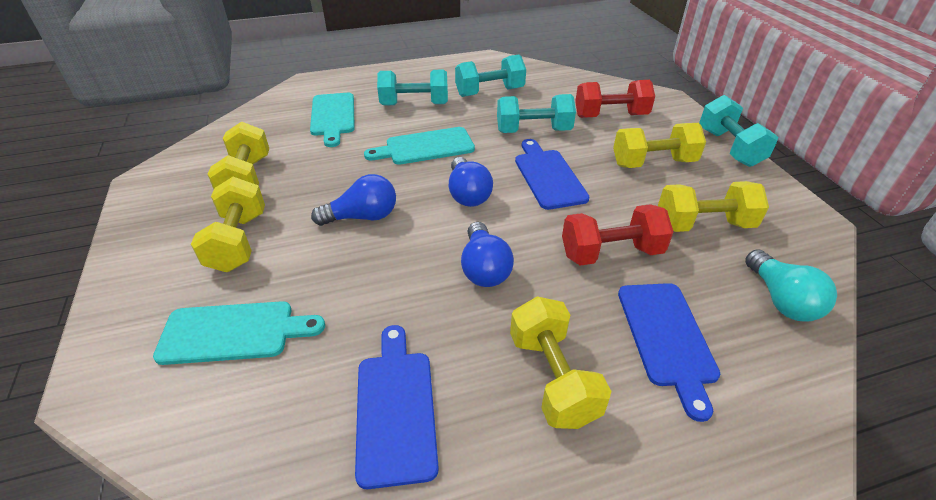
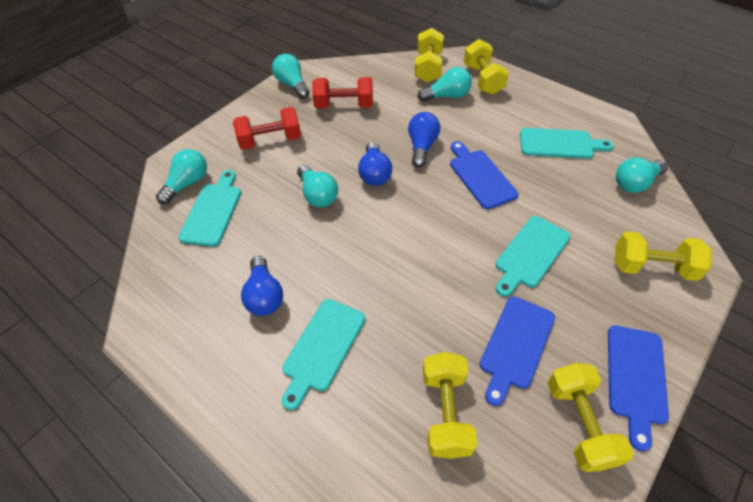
turquoise cutting board: [153,301,325,365] [310,93,355,147] [364,127,475,165] = 3 -> [178,170,241,247] [282,299,365,410] [496,216,571,297] [520,128,613,159] = 4
turquoise dumbbell: [377,69,448,106] [455,55,526,97] [497,94,576,133] [699,95,778,167] = 4 -> none = 0
turquoise light bulb: [745,249,837,322] = 1 -> [156,149,207,204] [272,54,310,99] [297,165,338,207] [417,67,472,102] [616,157,668,193] = 5

